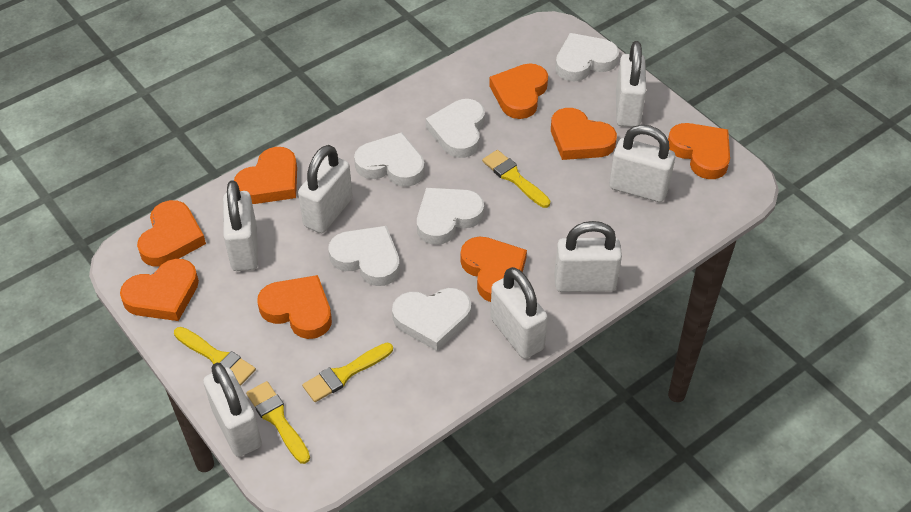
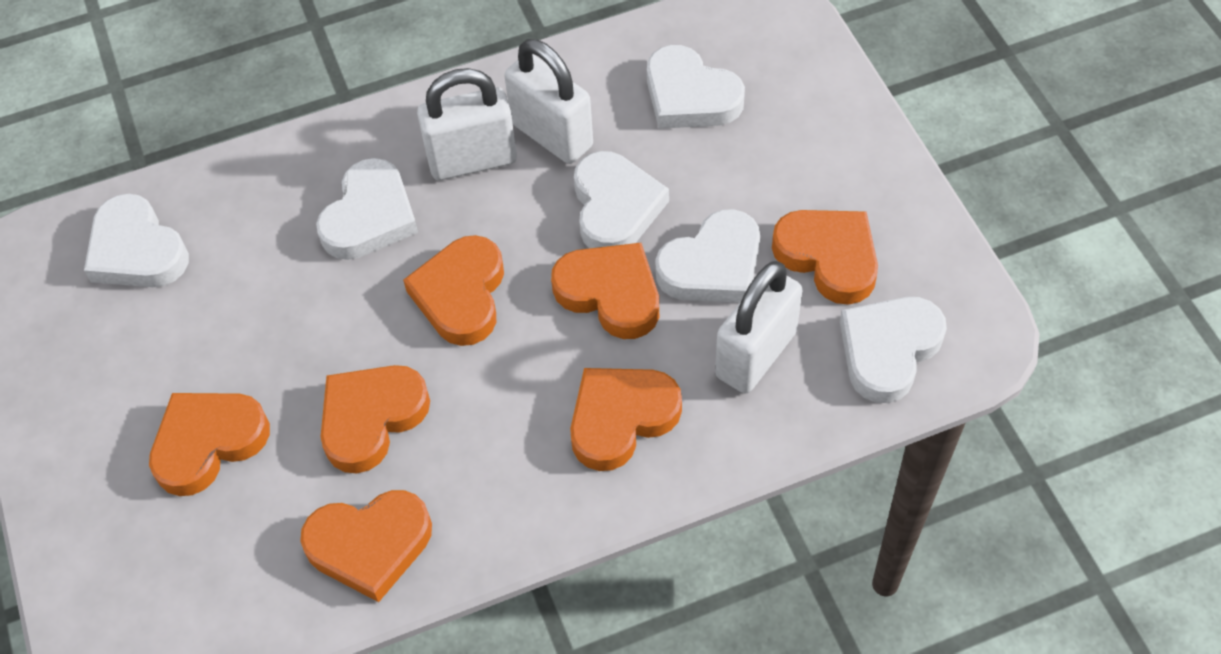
orange heart: [120,259,199,321] [137,200,206,267] [234,147,297,204] [257,275,332,339] [461,236,527,302] [489,63,548,119] [551,108,617,160] [668,123,730,179] = 8 -> [149,393,270,496] [300,490,432,602] [320,365,430,474] [403,235,504,346] [551,243,659,339] [570,368,682,471] [772,210,878,305] = 7
white padlock: [203,363,262,457] [223,180,258,271] [298,145,353,233] [490,267,548,359] [554,221,622,292] [609,125,675,202] [616,41,646,127] = 7 -> [417,68,517,180] [504,39,593,164] [715,261,803,393] = 3
yellow brush: [174,327,256,386] [246,381,310,464] [302,343,393,402] [482,150,550,208] = 4 -> none = 0

